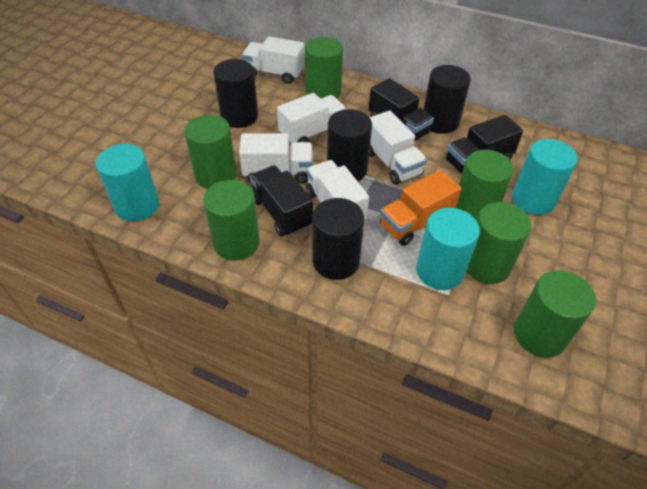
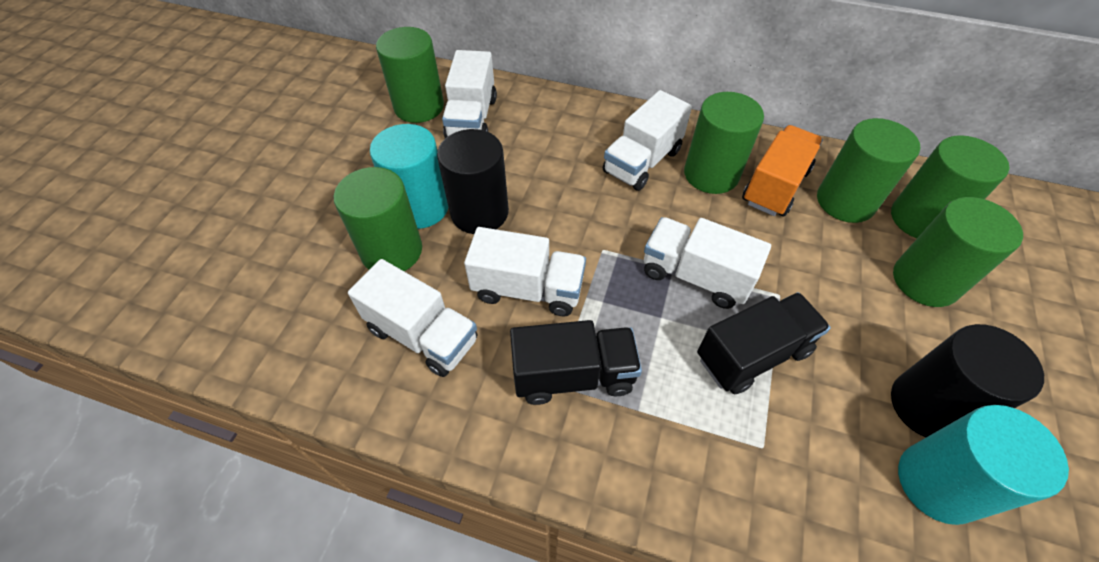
black cylinder: [213,59,258,128] [312,198,364,280] [327,109,372,181] [423,65,471,134] = 4 -> [437,129,509,234] [891,324,1044,437] = 2
black truck: [250,165,313,237] [369,78,434,141] [446,115,523,174] = 3 -> [510,320,642,405] [697,292,831,394] = 2
turquoise cylinder: [96,144,159,221] [416,208,480,290] [512,139,578,215] = 3 -> [370,124,448,229] [898,405,1069,525] = 2

